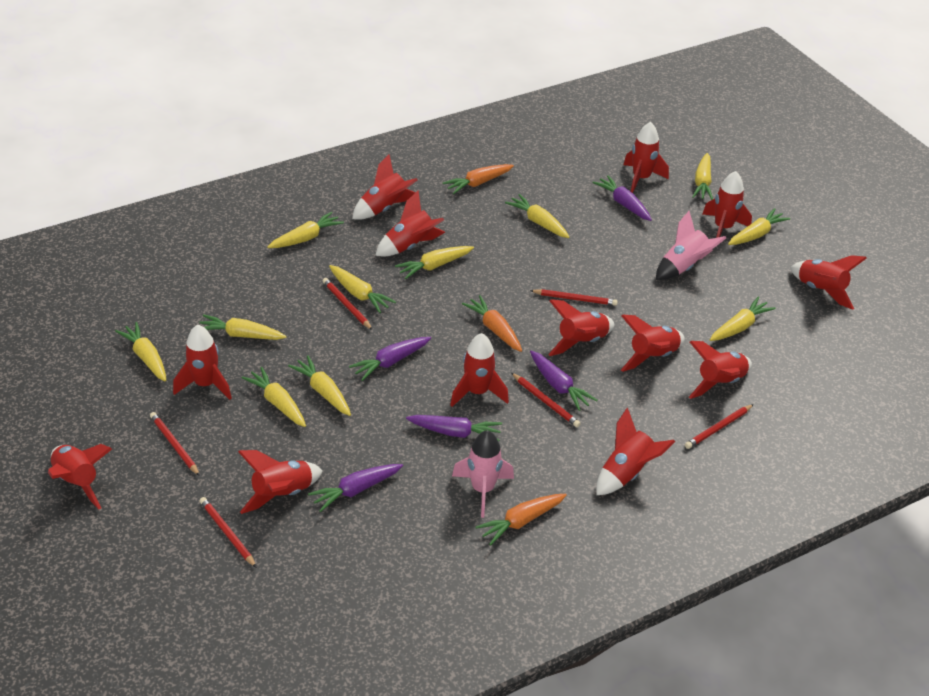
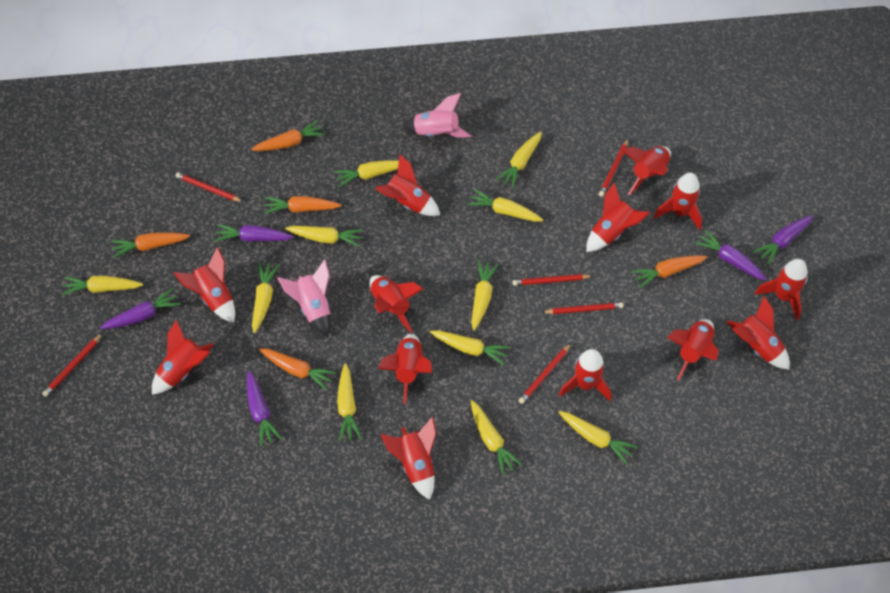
orange carrot: [443,164,514,194] [462,295,522,352] [475,494,567,546] = 3 -> [111,232,190,258] [251,120,325,151] [259,348,336,390] [264,196,341,214] [631,255,707,288] = 5

